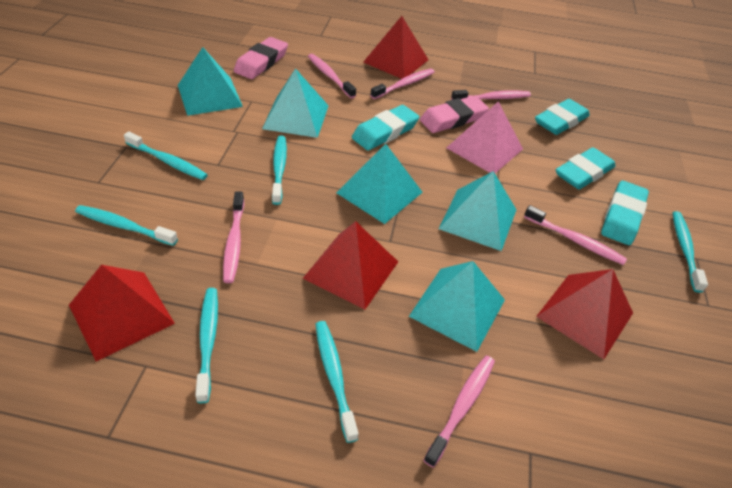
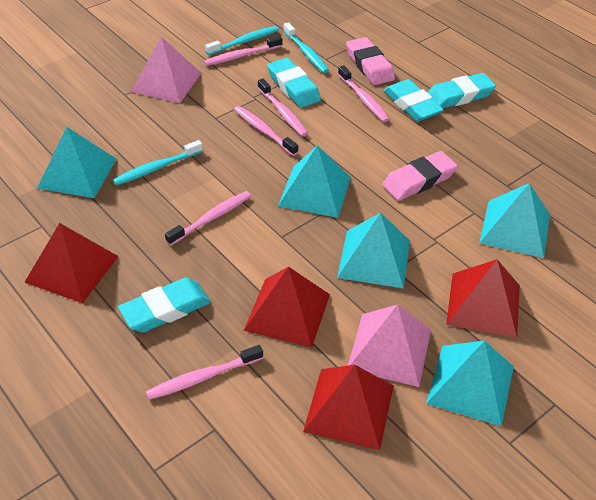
pink pyramid: [446,101,523,173] = 1 -> [131,37,201,103] [348,304,431,387] = 2
turquoise toothbrush: [75,205,178,246] [124,131,208,180] [195,288,218,403] [272,135,287,205] [315,321,359,443] [673,211,708,293] = 6 -> [113,140,203,186] [205,26,279,55] [283,22,329,73] = 3

